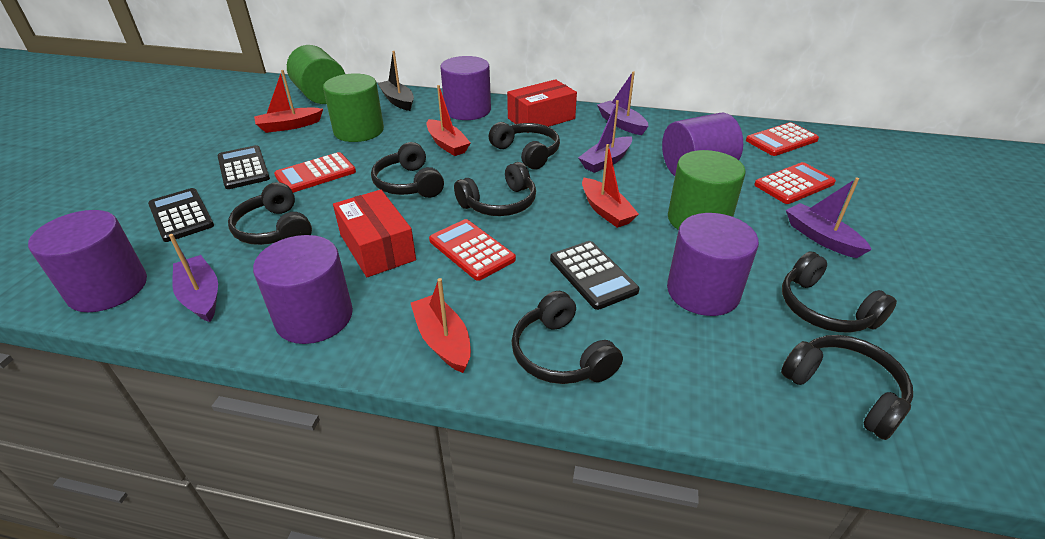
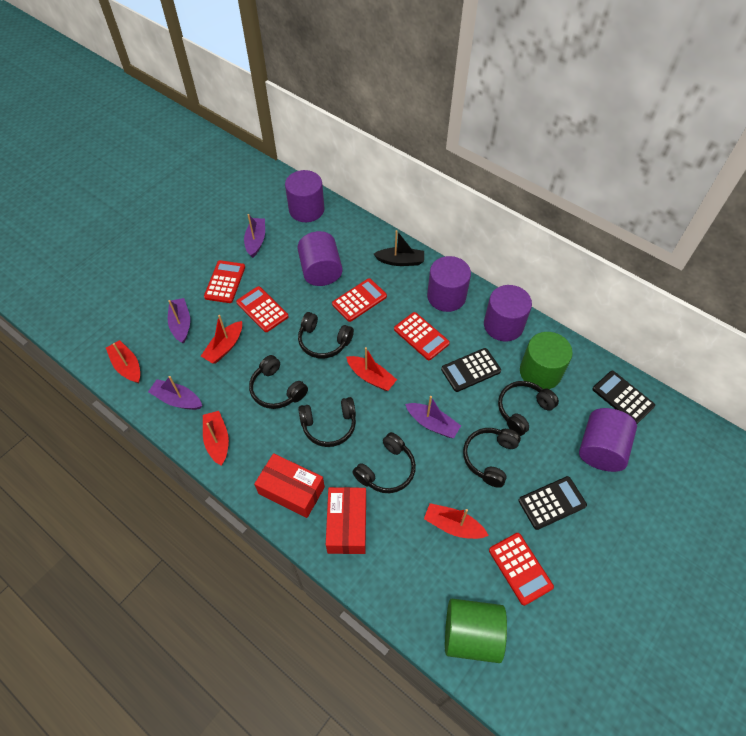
black headphones: [228,182,312,245] [371,142,444,198] [454,162,536,216] [489,122,560,170] [511,291,623,384] [781,335,913,440] [782,251,897,333] = 7 -> [249,355,308,409] [298,312,354,358] [298,397,356,447] [352,432,416,493] [463,428,521,488] [498,381,559,436] = 6
green cylinder: [287,45,345,104] [323,73,384,142] [668,150,746,230] = 3 -> [445,599,507,663] [520,332,573,389] = 2
red boat: [254,70,323,133] [411,278,471,373] [427,85,471,156] [582,144,639,228] = 4 -> [106,340,140,383] [201,315,242,363] [203,411,229,466] [346,347,397,391] [424,503,489,539] = 5
red calculator: [274,152,356,193] [429,219,516,281] [746,122,819,156] [754,162,836,204] = 4 -> [204,260,245,303] [236,286,289,332] [332,278,387,322] [394,312,450,360] [489,533,554,606] = 5

